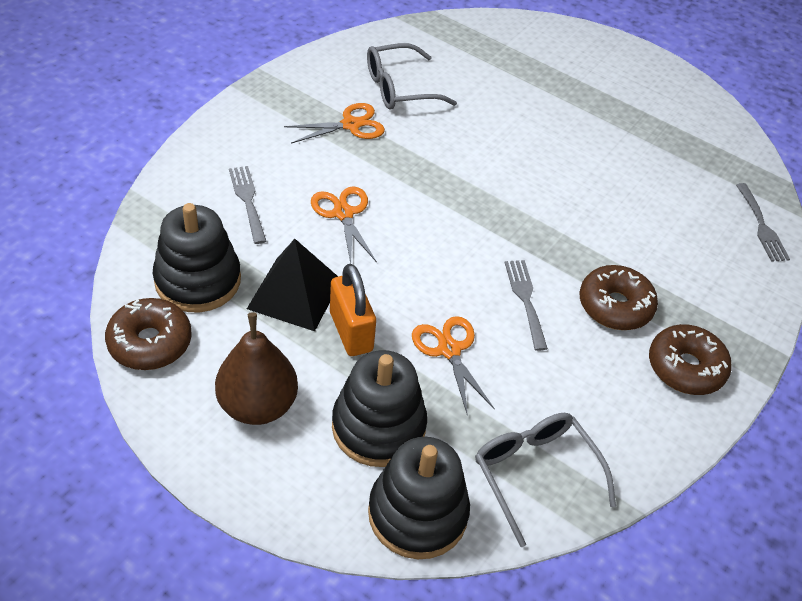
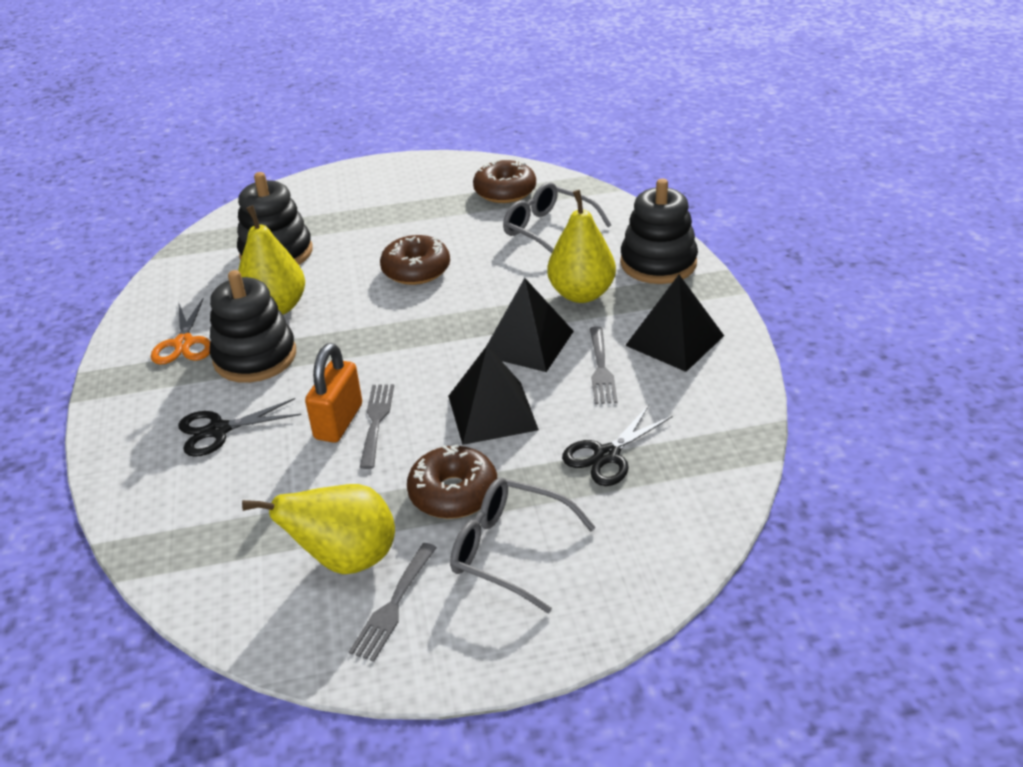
black pyramid: [247,239,338,331] = 1 -> [448,345,539,445] [487,278,574,372] [625,275,724,372] = 3
black scissors: none = 0 -> [178,398,301,457] [562,405,673,486] = 2
brown pear: [215,312,298,425] = 1 -> none = 0
orange scissors: [284,103,385,143] [311,186,377,264] [412,316,495,416] = 3 -> [151,298,211,365] = 1
yellow pear: none = 0 -> [238,205,305,315] [242,484,395,574] [547,190,616,303] = 3

